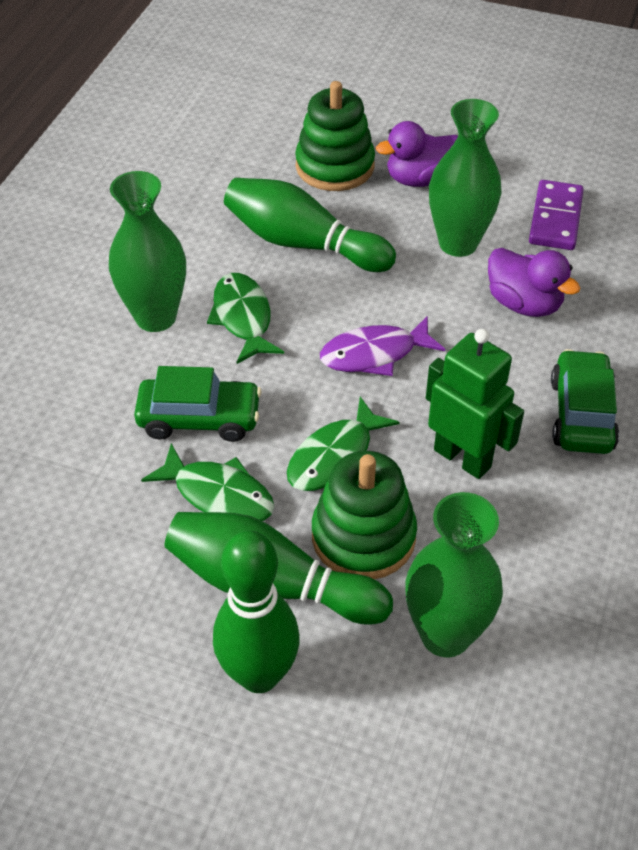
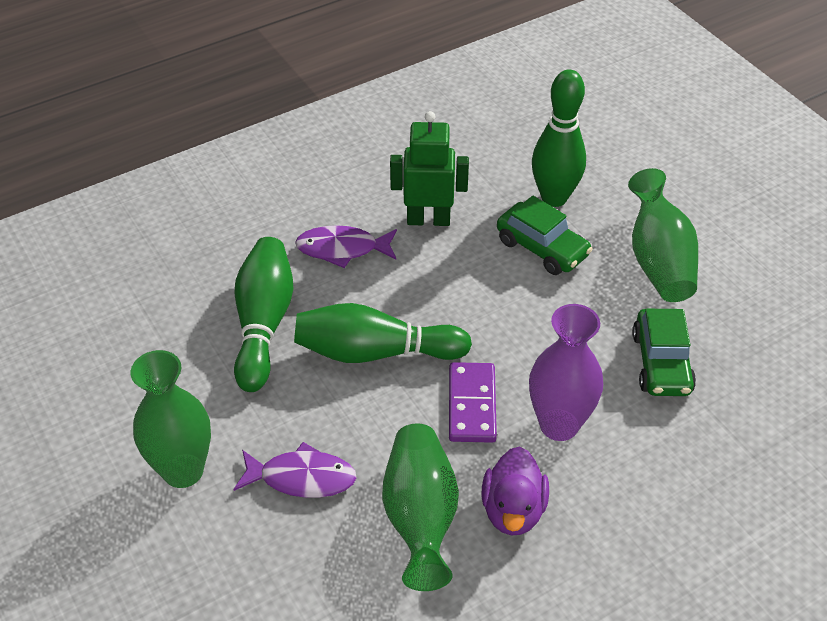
green fish: [141,443,275,521] [207,273,284,364] [287,397,400,491] = 3 -> none = 0
green stacking toy: [295,81,375,191] [312,451,417,579] = 2 -> none = 0
purple duck: [376,121,458,187] [488,248,581,317] = 2 -> [481,447,549,536] = 1
purple fish: [320,316,445,376] = 1 -> [233,442,357,498] [295,225,397,268] = 2
purple vase: none = 0 -> [529,304,603,441] = 1

